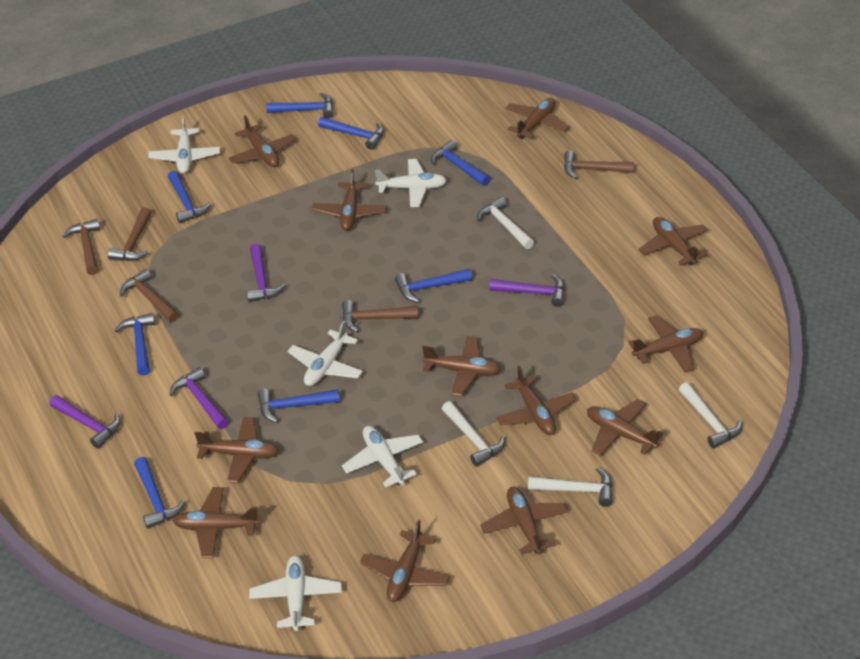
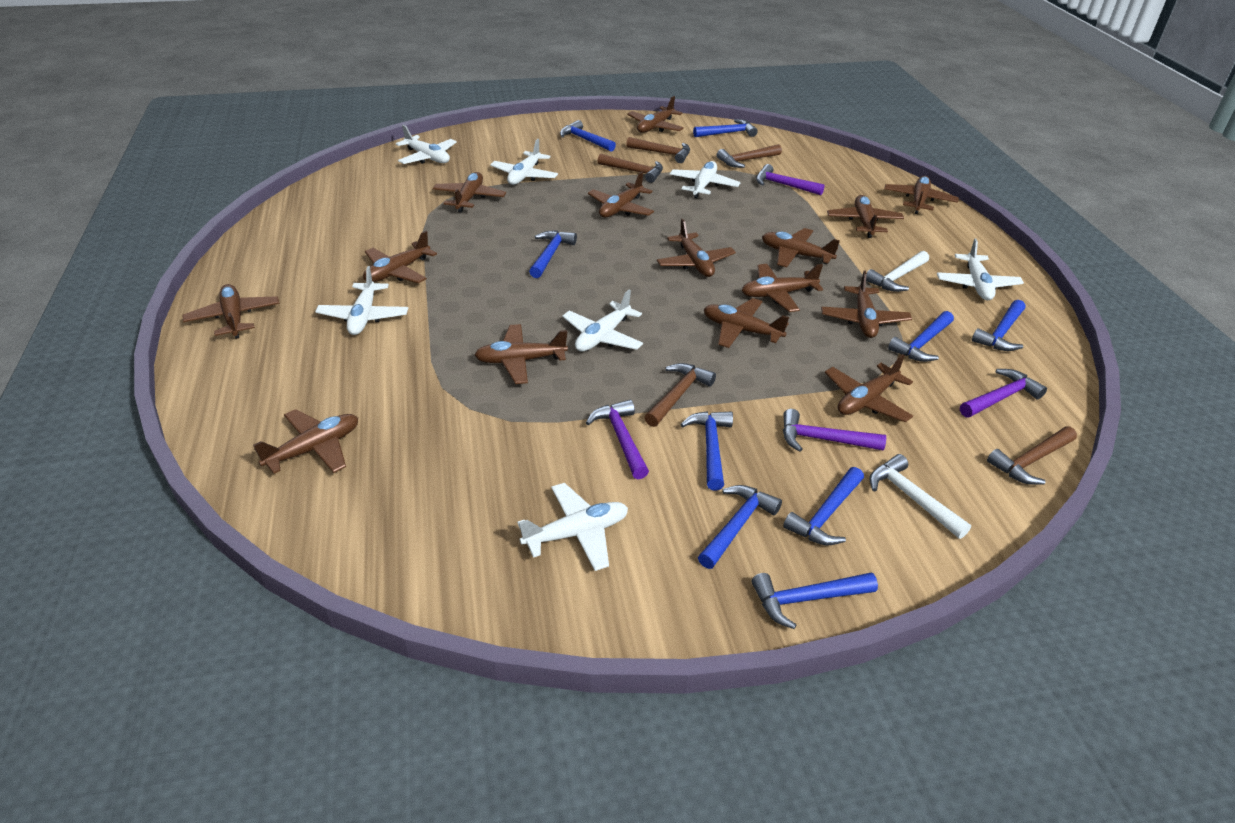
blue hammer: [115,313,155,376] [134,457,185,529] [168,171,211,223] [258,389,340,423] [266,93,334,119] [318,117,384,150] [395,269,472,303] [431,140,490,186] = 8 -> [529,231,577,278] [560,120,616,152] [680,411,733,491] [693,119,758,137] [698,485,782,569] [752,573,878,629] [783,467,864,545] [888,311,954,362] [972,300,1025,351] = 9
brown plane: [173,487,259,558] [195,417,279,483] [228,115,296,167] [312,169,387,231] [360,520,450,602] [422,336,501,396] [480,487,568,554] [496,366,577,435] [505,98,570,139] [587,399,663,456] [629,315,704,372] [639,217,708,266] = 12 -> [182,284,280,339] [253,409,358,474] [363,231,437,283] [432,172,506,213] [475,324,568,384] [588,171,654,218] [627,96,684,133] [657,219,736,277] [704,298,789,348] [742,264,823,312] [762,228,840,267] [821,270,912,338] [825,354,913,422] [827,195,904,238] [884,176,959,214] = 15
white hammer: [442,401,505,467] [477,197,534,249] [528,467,612,507] [679,382,742,448] = 4 -> [866,251,929,292] [869,454,971,539] = 2
white plane: [148,116,220,174] [249,556,342,631] [288,321,363,386] [342,426,423,487] [375,159,447,207] = 5 -> [315,266,408,335] [396,125,457,164] [490,139,558,185] [517,483,628,571] [562,290,643,351] [670,161,740,198] [937,238,1024,300] = 7

